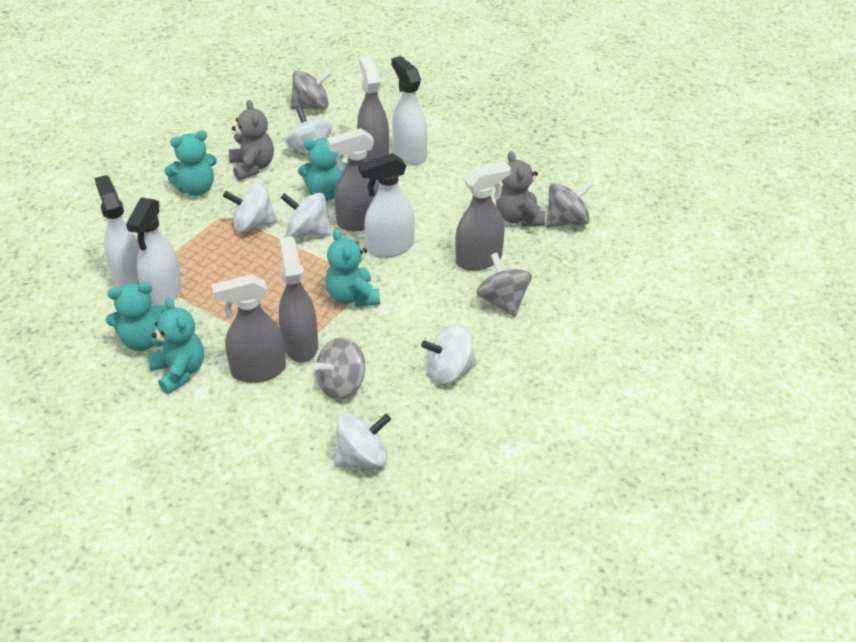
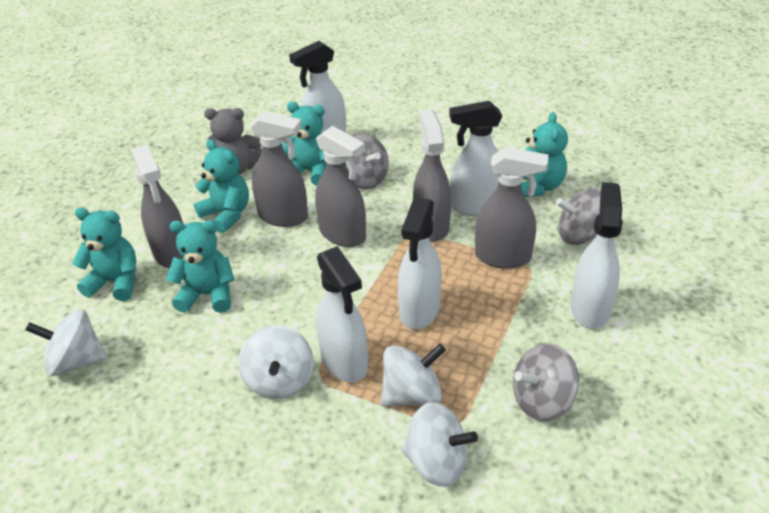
grey spinning top: [290,70,332,109] [314,337,365,400] [476,253,532,317] [546,181,593,227] = 4 -> [345,133,389,189] [513,343,579,421] [556,188,601,245] = 3
grey teddy bear: [229,100,274,181] [496,151,545,226] = 2 -> [204,108,262,174] = 1
white spinning top: [223,183,278,232] [281,193,331,237] [285,107,332,155] [334,414,391,468] [421,324,477,384] = 5 -> [25,309,107,376] [238,325,313,399] [381,343,446,406] [402,402,478,487] = 4
white spray bottle: [94,175,140,289] [126,197,181,306] [359,153,415,258] [391,56,427,165] = 4 -> [289,41,346,133] [316,246,368,383] [398,197,442,329] [449,101,502,216] [571,182,623,329] = 5

